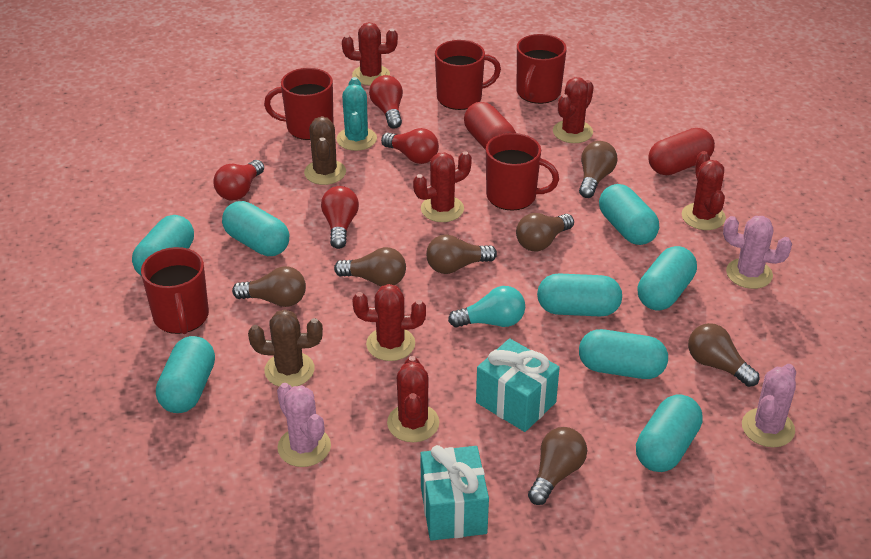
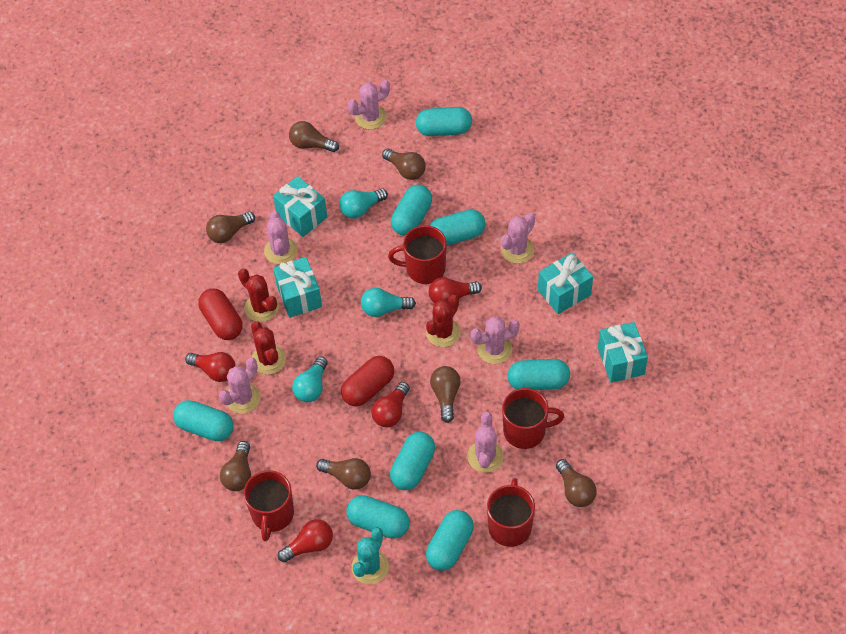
brown cactus: [248,309,323,387] [304,117,346,185] = 2 -> none = 0
pink cactus: [277,383,331,467] [723,216,792,289] [742,364,796,447] = 3 -> [219,358,261,414] [264,211,297,264] [348,80,390,130] [467,412,504,473] [470,317,520,364] [501,213,535,264] = 6
red cactus: [342,22,398,85] [353,284,426,361] [387,356,440,442] [413,151,472,222] [553,77,594,143] [682,151,726,230] = 6 -> [238,268,279,322] [251,321,286,375] [426,295,461,347] = 3
red mug: [141,247,209,334] [264,68,333,140] [435,40,501,110] [486,133,559,211] [517,34,567,104] = 5 -> [244,470,294,541] [388,225,447,284] [487,478,535,547] [502,388,565,449] = 4
turquoise gift: [420,445,489,541] [476,338,560,432] = 2 -> [273,176,327,237] [273,257,322,318] [538,253,593,314] [598,322,648,383] = 4
turquoise light bulb: [448,286,525,328] = 1 -> [292,356,328,402] [339,189,388,218] [361,288,416,317] = 3

